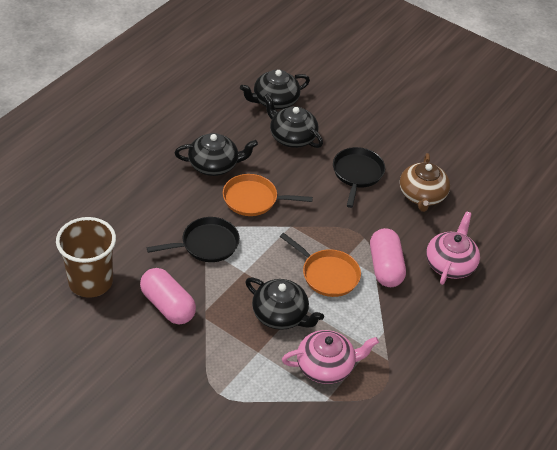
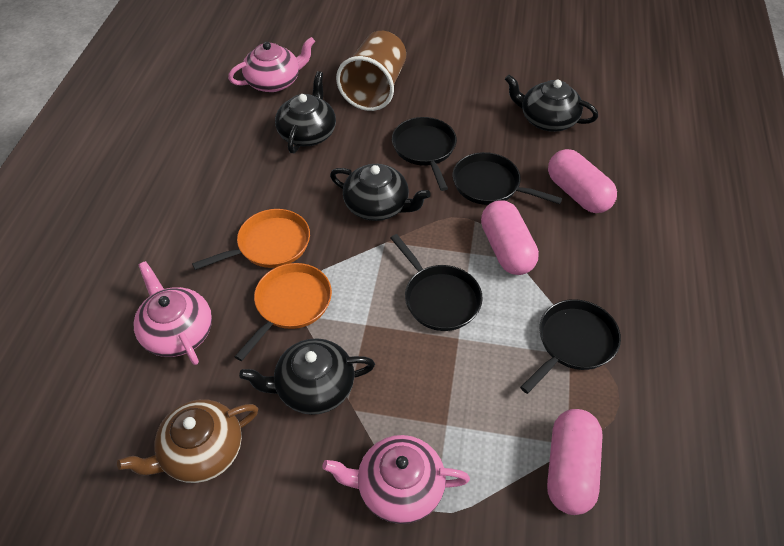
black pan: [147,217,240,262] [333,147,385,208] = 2 -> [391,234,483,331] [392,117,457,191] [453,152,562,205] [520,299,621,394] = 4
pink capsule: [140,268,196,324] [370,228,406,287] = 2 -> [481,200,539,275] [547,409,603,515] [548,149,617,213] = 3
pink teapot: [282,330,379,384] [426,212,480,285] = 2 -> [134,261,212,365] [228,37,315,92] [322,435,470,524] = 3

